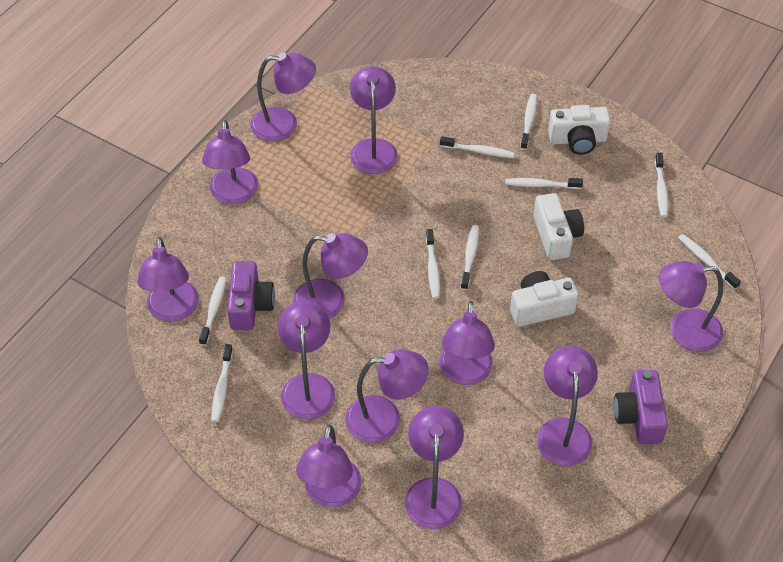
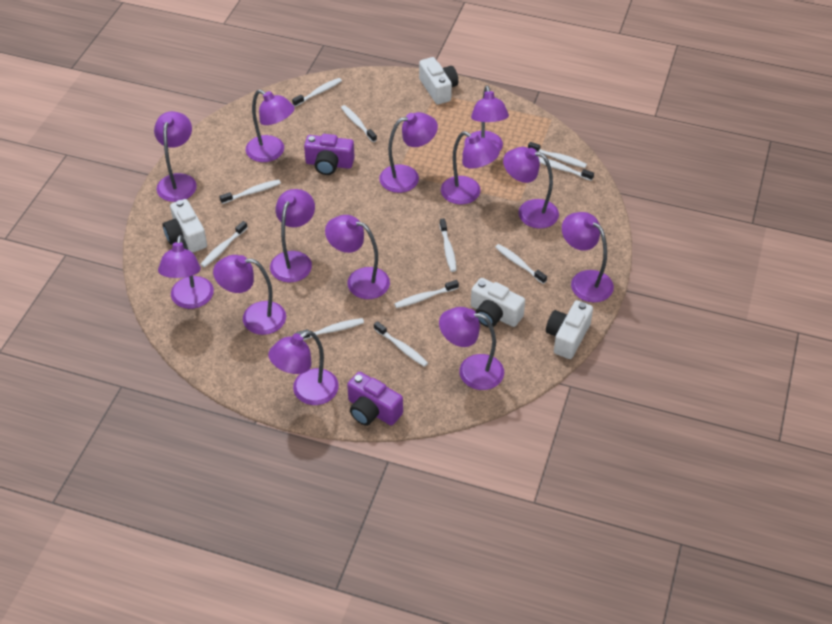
purple lamp: [137,237,199,322] [202,120,258,204] [250,52,316,142] [278,301,335,420] [293,233,368,319] [296,425,362,507] [345,349,429,443] [350,66,398,174] [405,406,464,529] [439,301,495,385] [537,346,598,467] [659,261,723,352] = 12 -> [154,111,197,202] [158,235,214,309] [213,255,286,335] [246,90,295,162] [268,331,339,405] [270,189,315,283] [325,215,390,299] [379,112,438,193] [439,307,504,390] [441,131,500,204] [464,85,509,152] [503,147,559,229] [562,212,614,302] = 13
white camera: [510,271,579,327] [533,193,584,260] [548,105,610,155] = 3 -> [162,199,207,253] [419,57,458,105] [471,278,525,327] [546,300,593,359] = 4
white toothbrush: [199,277,227,346] [211,344,233,422] [426,229,440,299] [440,136,515,158] [461,225,479,290] [505,178,583,189] [520,94,537,150] [655,153,668,217] [678,234,741,290] = 9 -> [200,221,247,267] [219,180,281,204] [292,78,342,107] [296,318,364,340] [341,105,377,142] [374,321,428,367] [394,280,459,308] [439,218,457,272] [495,244,547,284] [528,142,587,168] [538,157,594,181] = 11

